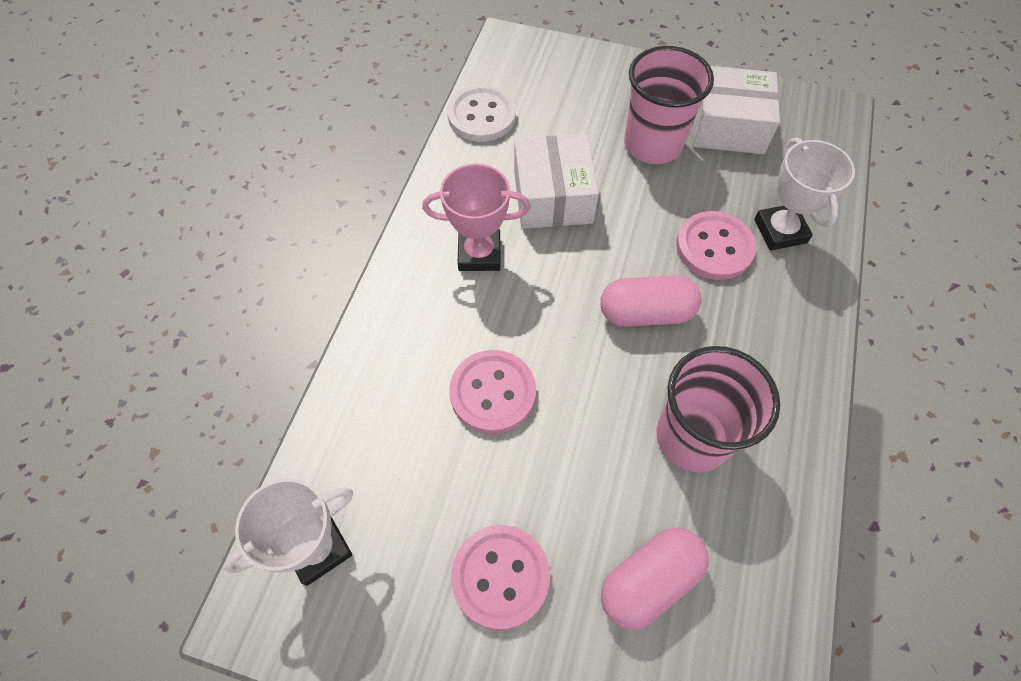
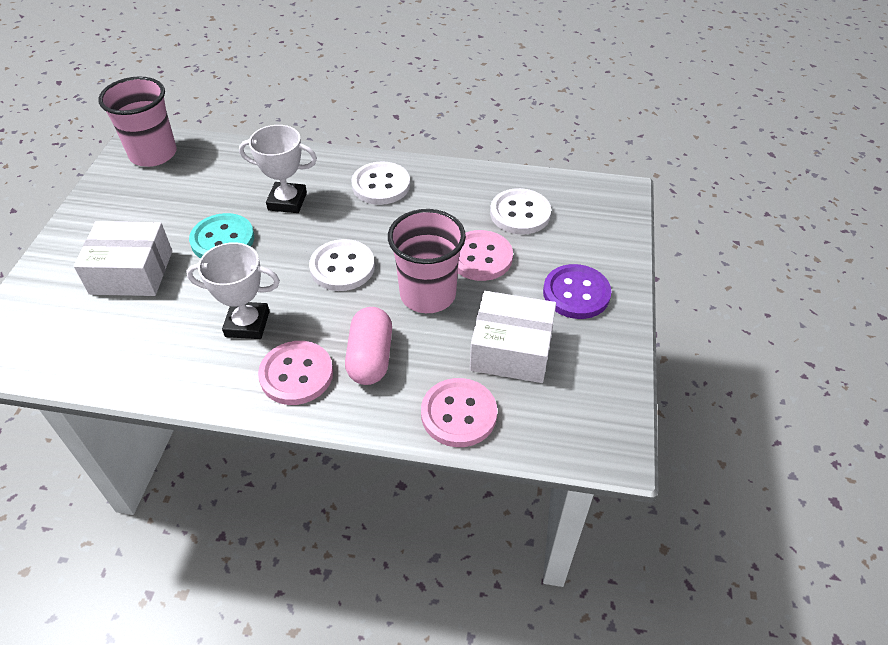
pink capsule: [600,275,702,327] [601,527,709,630] = 2 -> [345,307,392,385] = 1
pink trophy: [422,163,530,271] = 1 -> none = 0
purple button: none = 0 -> [543,264,611,319] = 1
turquoise button: none = 0 -> [189,213,254,258] = 1
white button: [447,85,516,142] = 1 -> [309,239,375,291] [351,161,410,205] [490,188,551,234] = 3

